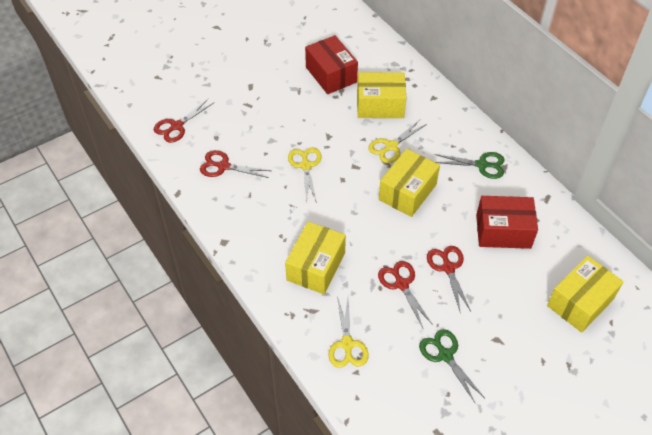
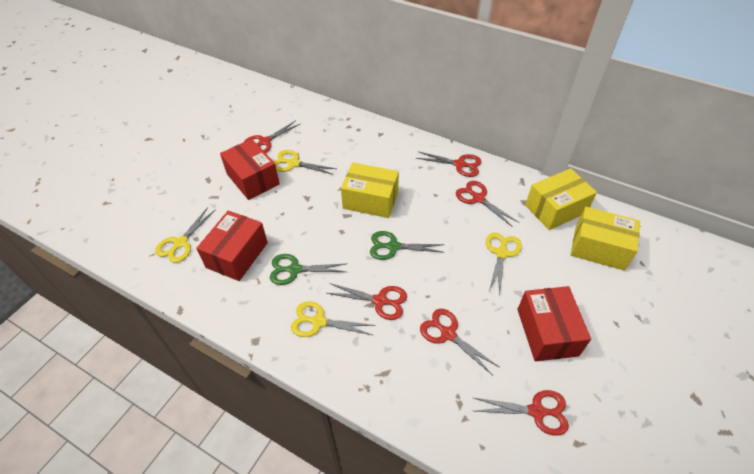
red box: [305,35,358,94] [476,196,538,249] = 2 -> [196,211,268,281] [220,139,280,200] [517,286,591,361] = 3
red scissors: [154,99,214,143] [200,150,271,178] [378,261,433,328] [427,246,471,314] = 4 -> [244,121,300,153] [327,283,407,320] [416,152,481,177] [420,309,499,375] [456,181,519,227] [474,390,569,435] = 6
yellow box: [285,221,346,294] [357,72,406,118] [379,149,440,217] [547,256,624,333] = 4 -> [341,162,399,218] [525,168,597,230] [571,207,640,271] = 3
yellow scissors: [288,147,322,203] [328,296,369,368] [368,120,427,163] = 3 -> [155,207,216,263] [274,150,336,175] [291,301,376,337] [486,232,522,296] = 4

